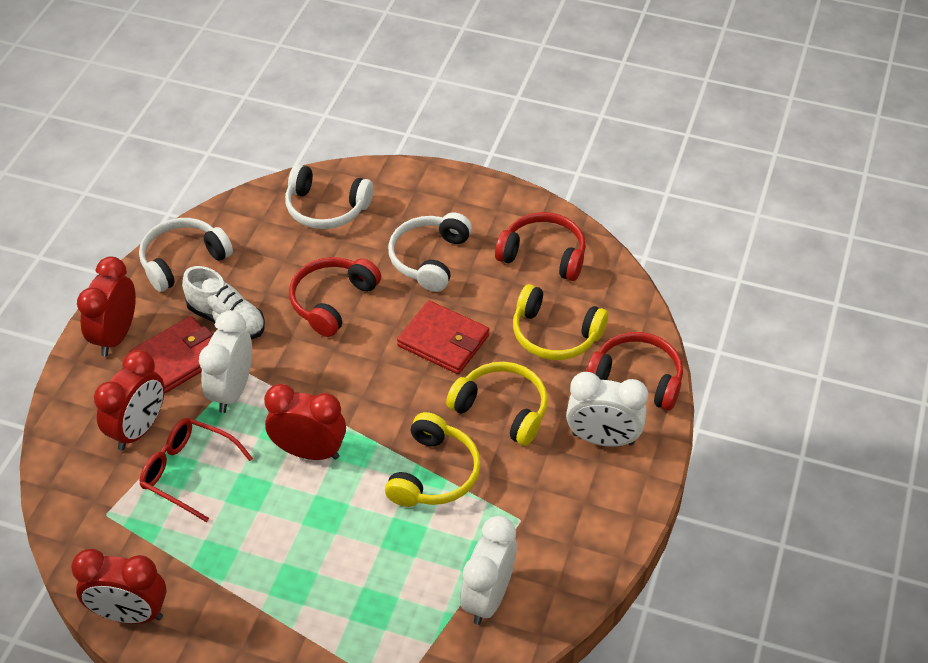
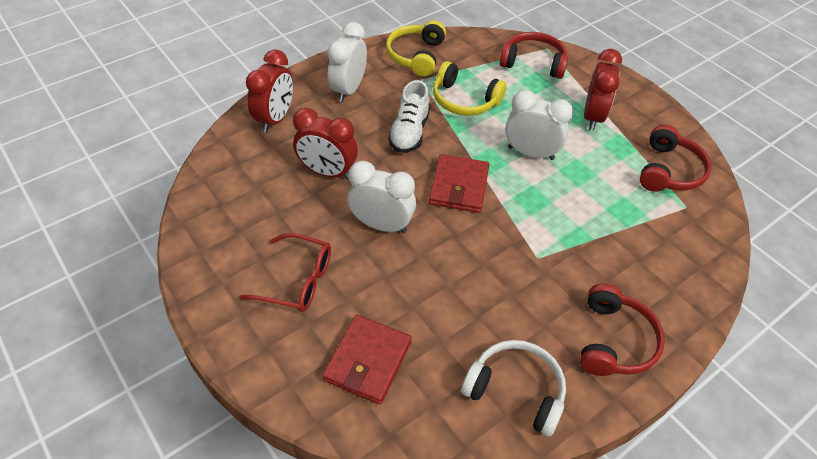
red clock: [71,549,167,624] [77,257,136,357] [94,350,165,451] [264,384,346,460] = 4 -> [246,50,293,133] [293,108,358,180] [584,49,622,131] = 3
white headphones: [139,218,233,292] [285,164,373,229] [388,212,472,292] = 3 -> [461,340,566,437] = 1
yellow headphones: [385,412,481,507] [446,362,548,446] [513,284,608,360] = 3 -> [386,20,446,77] [433,61,507,116] = 2

